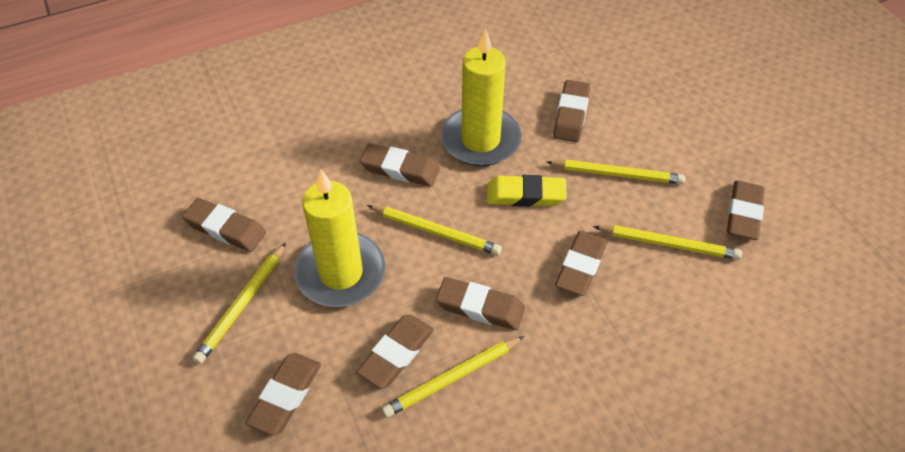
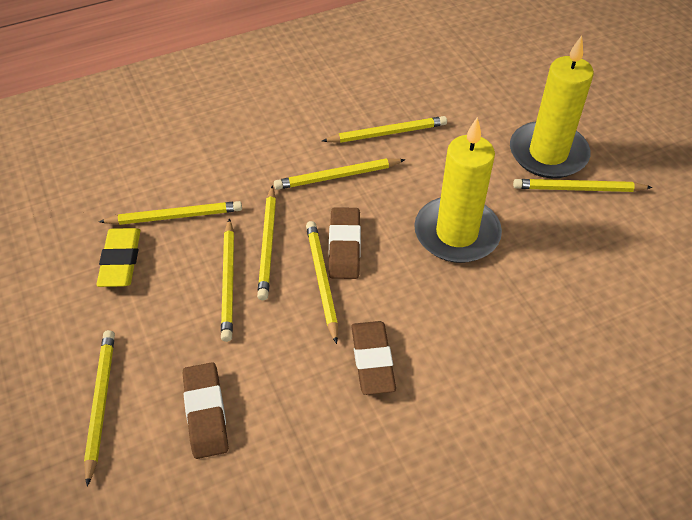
brown eraser: [182,198,266,252] [246,353,321,436] [356,315,434,389] [360,143,440,187] [436,277,525,330] [553,80,590,142] [555,231,608,296] [727,181,765,240] = 8 -> [183,362,228,459] [329,207,361,279] [351,321,396,395] = 3
yellow pencil: [193,242,286,364] [367,205,502,255] [382,336,525,418] [546,160,685,184] [593,225,742,260] = 5 -> [84,330,115,487] [99,201,242,225] [221,218,234,342] [257,185,276,300] [274,159,405,190] [306,221,338,344] [322,116,447,143] [513,179,653,192] = 8

